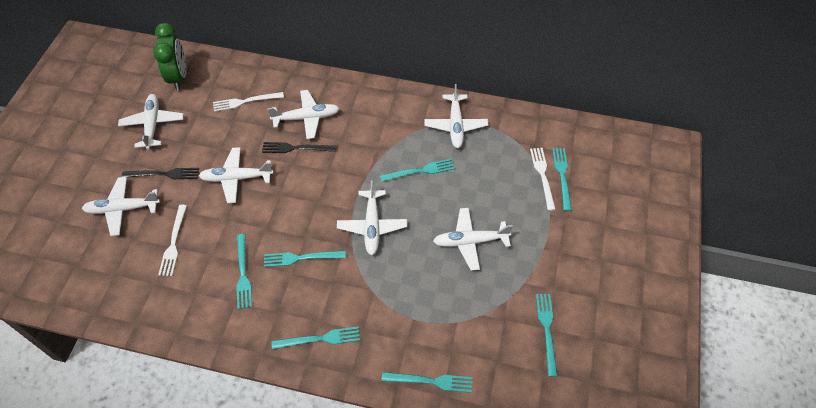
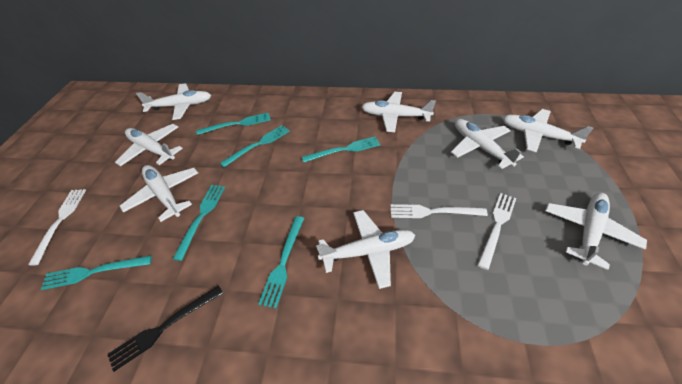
black fork: [121,168,199,179] [262,142,336,153] = 2 -> [107,285,223,372] = 1
green clock: [153,23,186,90] = 1 -> none = 0
turquoise fork: [236,234,252,309] [264,251,346,267] [272,326,360,349] [380,159,455,182] [382,372,472,393] [536,294,557,377] [552,148,572,211] = 7 -> [41,255,152,290] [173,185,225,261] [196,113,271,135] [220,125,290,167] [258,216,304,308] [302,137,380,162] = 6
white plane: [82,177,160,236] [118,94,183,150] [199,147,274,203] [267,90,340,139] [337,180,407,255] [424,84,488,148] [433,208,513,271] = 7 -> [115,124,183,166] [120,165,198,222] [136,83,211,120] [316,210,415,289] [362,92,436,132] [451,119,524,169] [502,109,593,152] [545,193,647,270] = 8

